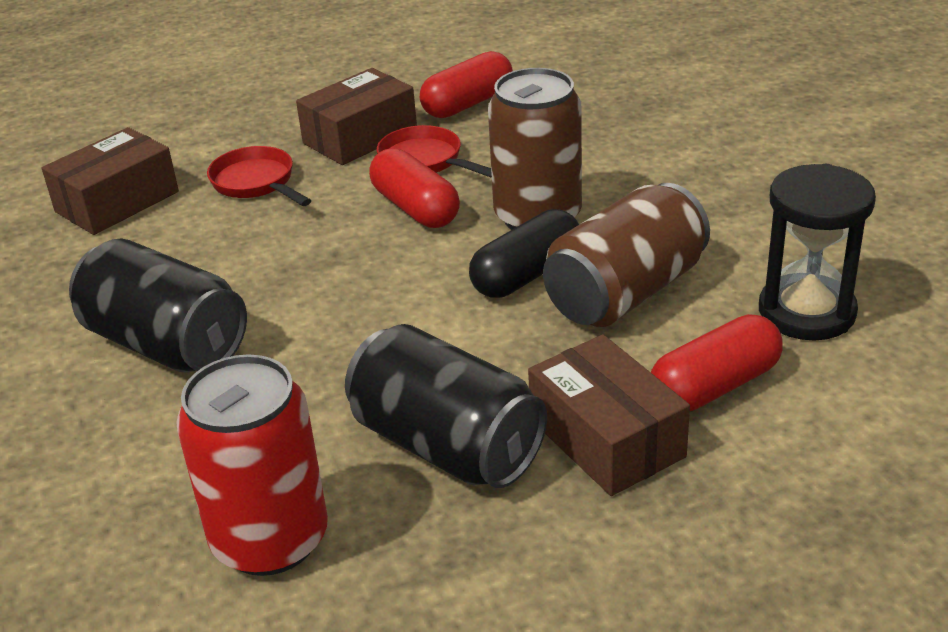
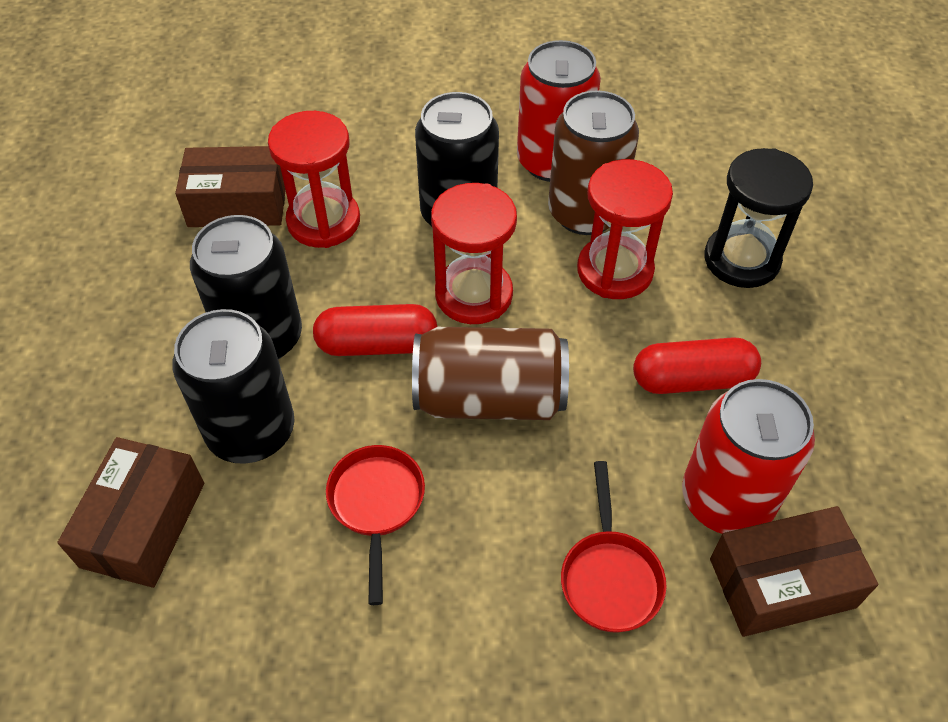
black can: [69,238,247,373] [345,324,547,488] = 2 -> [172,309,294,464] [190,215,302,359] [415,92,499,226] = 3
black capsule: [469,209,579,298] = 1 -> none = 0
red can: [176,354,328,576] = 1 -> [517,40,601,182] [682,379,815,534] = 2
red capsule: [369,148,460,228] [420,51,513,118] [651,314,783,411] = 3 -> [313,304,437,356] [633,337,761,394] = 2
red hourglass: none = 0 -> [268,111,360,248] [431,183,517,324] [577,159,673,299] = 3

